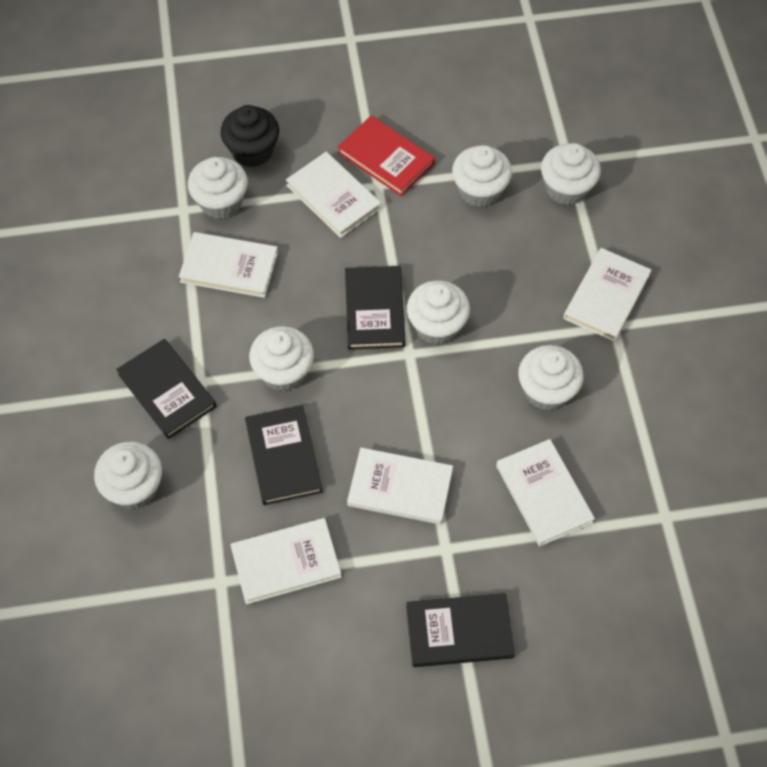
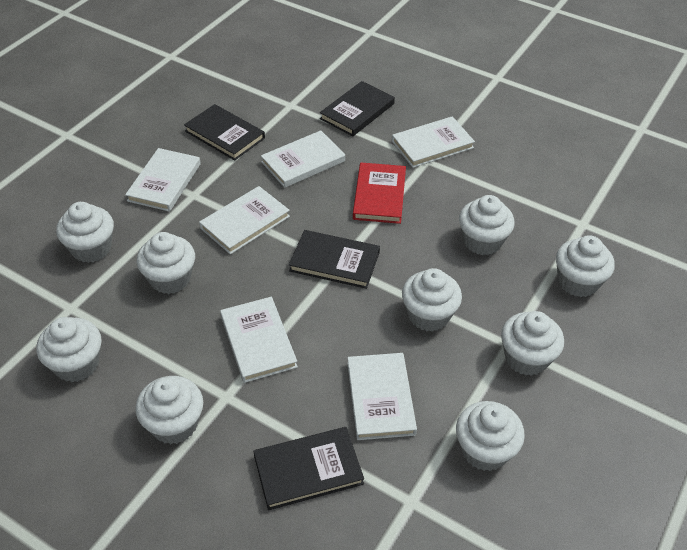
black cupcake: [221,105,279,167] = 1 -> none = 0
white cupcake: [94,441,162,509] [188,157,248,219] [249,326,314,392] [407,280,470,345] [452,145,512,207] [518,345,584,411] [541,143,601,206] = 7 -> [36,317,102,382] [56,202,114,263] [136,232,195,294] [136,376,203,444] [402,268,462,332] [456,401,525,471] [459,195,515,255] [501,311,564,376] [556,235,615,297] = 9

